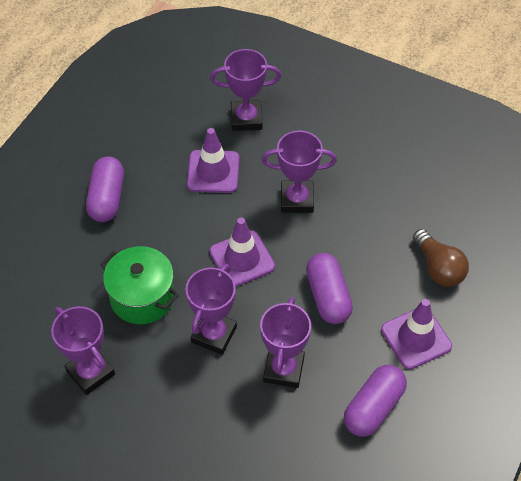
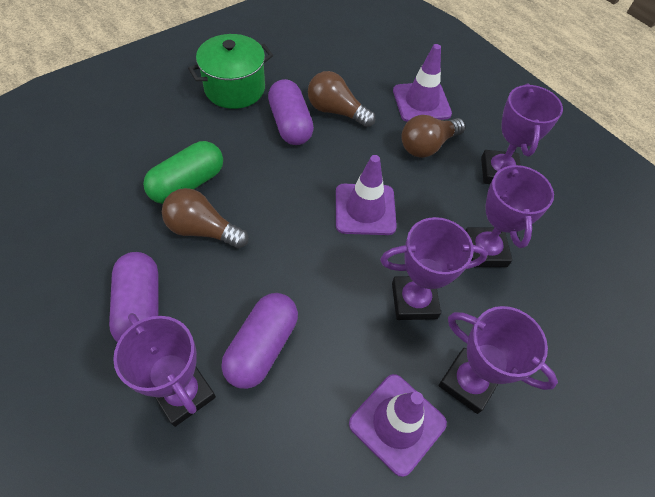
brown light bulb: [413,229,469,287] = 1 -> [162,188,248,249] [308,71,375,128] [402,115,465,158] = 3
green capsule: none = 0 -> [143,141,223,204] = 1

